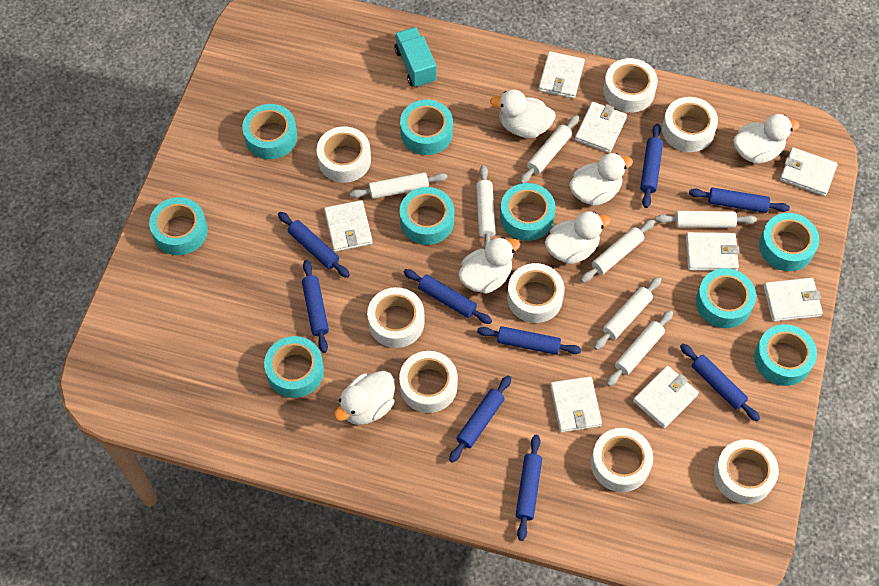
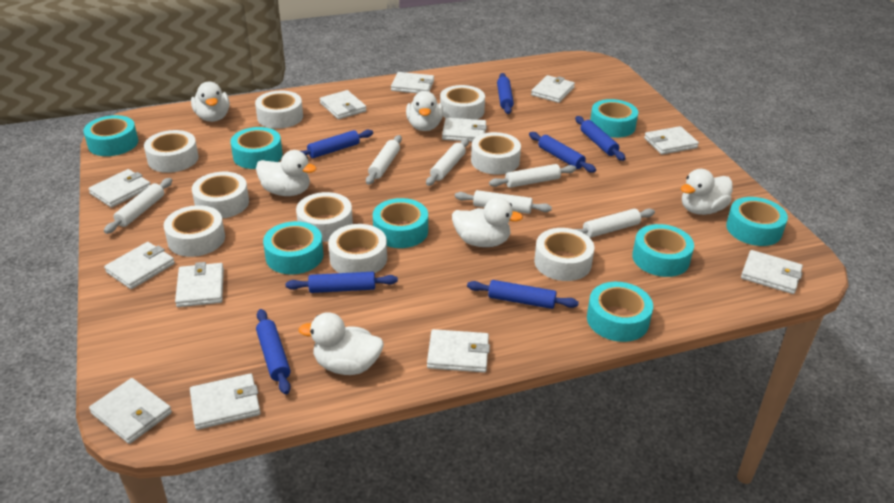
blue rolling pin: [278,212,350,278] [302,260,329,353] [404,269,492,324] [449,375,511,463] [477,326,581,355] [516,435,542,541] [640,124,663,208] [680,344,760,421] [689,188,790,213] = 9 -> [256,309,291,395] [286,272,398,293] [301,130,373,158] [467,280,579,309] [497,73,514,114] [529,132,596,173] [575,116,626,161] = 7
turquoise tape: [149,197,208,255] [242,104,297,159] [264,336,324,398] [400,100,453,155] [400,187,454,245] [500,183,556,241] [696,268,756,328] [754,324,817,386] [759,213,819,271] = 9 -> [83,115,138,156] [230,127,283,169] [263,221,323,275] [373,198,428,248] [587,282,653,342] [590,99,638,138] [632,224,694,277] [726,197,788,246] = 8
turquoise truck: [394,27,436,88] = 1 -> none = 0
white rolling pin: [350,172,448,199] [476,165,495,249] [520,115,579,184] [581,219,655,283] [594,277,662,350] [606,310,673,386] [655,211,757,228] = 7 -> [104,178,172,234] [366,135,402,185] [426,139,469,186] [455,190,552,214] [489,164,576,188] [575,208,655,238] = 6
white tape: [317,126,371,183] [367,287,425,348] [399,351,458,413] [507,263,565,323] [591,428,653,492] [603,58,658,113] [662,97,718,152] [714,439,779,504] = 8 -> [144,130,199,173] [164,205,225,257] [192,172,249,219] [255,91,303,129] [296,192,353,242] [328,224,387,273] [440,85,485,120] [471,132,521,175] [534,228,594,281] = 9
white wallet: [324,200,373,252] [538,51,585,99] [550,377,602,432] [575,102,627,153] [633,366,699,428] [686,232,739,271] [763,278,823,322] [780,147,838,196] = 8 -> [88,169,150,208] [89,378,172,444] [104,242,175,289] [175,262,224,307] [190,373,261,430] [320,90,367,119] [391,72,434,93] [427,329,490,373] [442,118,487,142] [531,75,575,103] [644,126,699,155] [741,250,803,294] = 12

